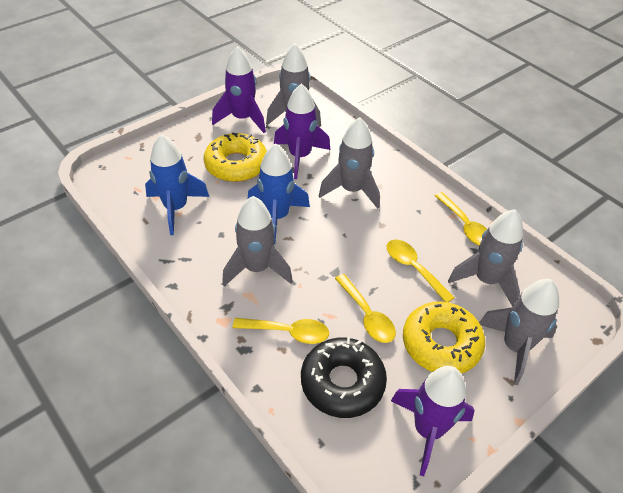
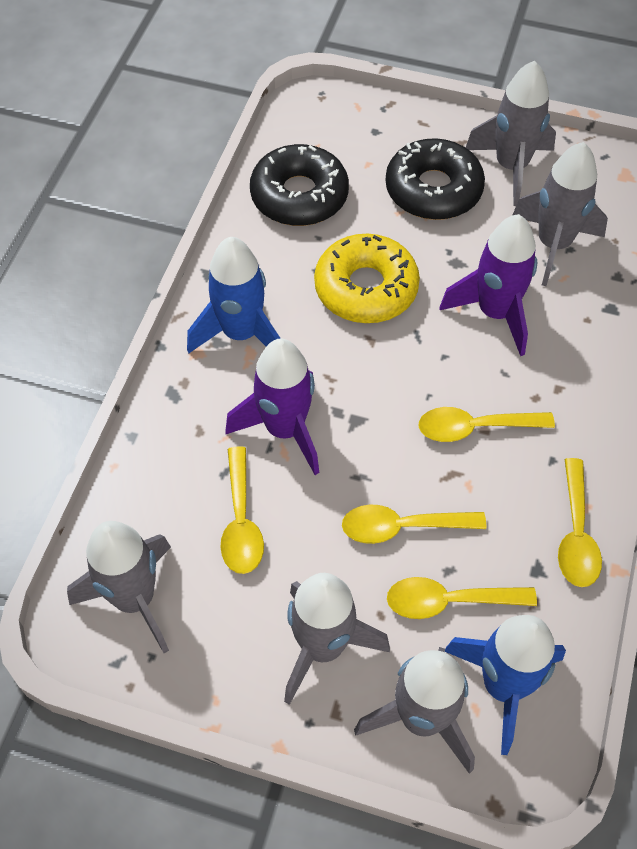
black donut: [301,337,387,418] = 1 -> [250,144,349,226] [385,138,485,220] = 2
purple rocket: [212,46,266,133] [274,83,330,179] [391,366,475,476] = 3 -> [226,338,319,475] [439,214,537,356] = 2
yellow donut: [204,133,267,182] [403,301,485,373] = 2 -> [314,234,420,323] = 1
yellow spoon: [232,318,329,344] [335,274,396,343] [386,240,455,302] [435,192,487,245] = 4 -> [220,446,264,574] [342,505,486,544] [387,577,537,619] [418,407,555,442] [558,458,602,587] = 5

